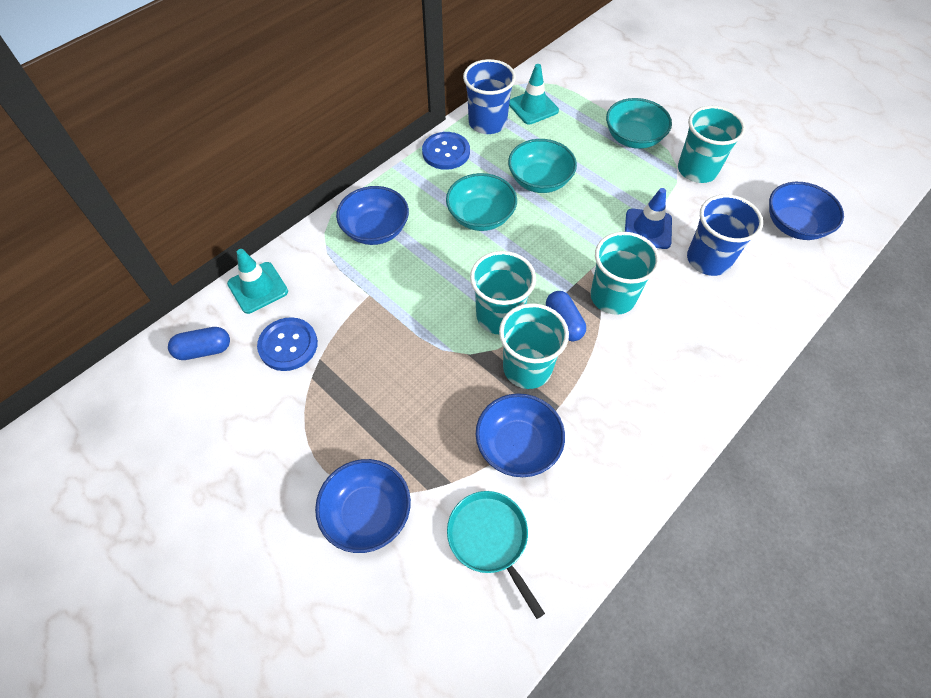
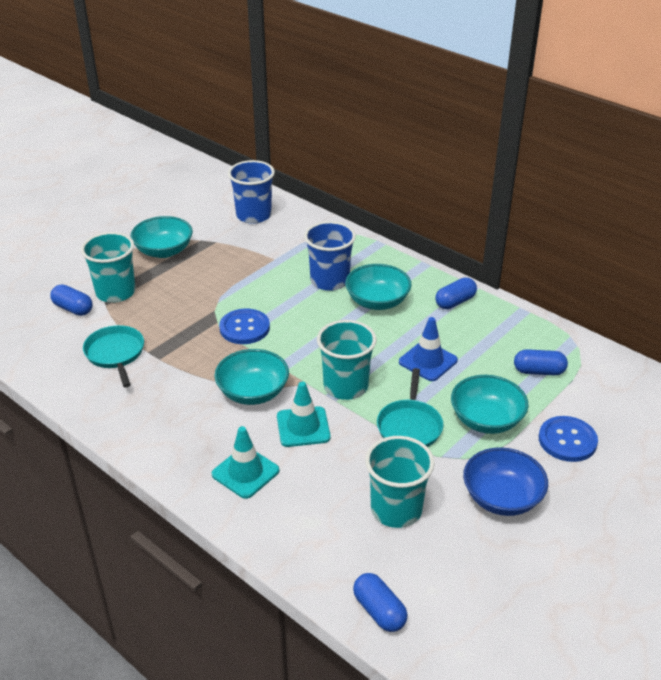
blue bowl: [315,459,411,553] [336,186,409,245] [476,393,565,477] [769,182,844,240] = 4 -> [463,447,548,516] = 1
blue capsule: [168,327,230,360] [546,291,586,341] = 2 -> [50,284,92,316] [353,573,408,632] [435,278,477,309] [514,349,568,375] = 4
turquoise bowl: [446,173,517,231] [508,139,577,193] [606,98,672,149] = 3 -> [131,216,193,258] [214,349,289,405] [345,264,411,310] [451,375,529,434] = 4
turquoise cup: [470,251,536,334] [499,303,569,389] [590,232,660,315] [678,106,746,183] = 4 -> [81,232,136,303] [317,320,376,400] [365,436,435,528] = 3
turquoise pan: [447,491,545,619] = 1 -> [83,325,144,387] [377,368,443,447] = 2

